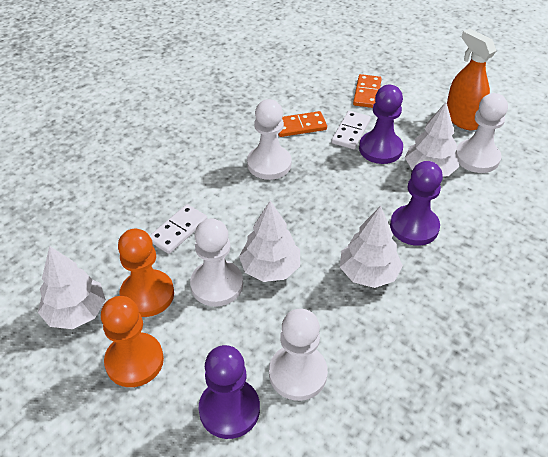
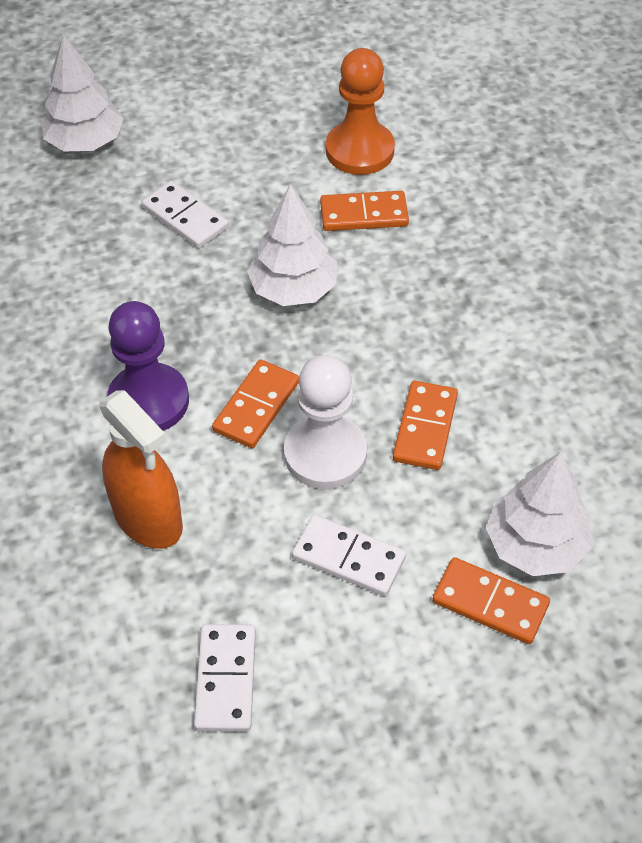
orange domino: [278,111,327,137] [353,74,382,108] = 2 -> [212,359,299,448] [320,191,409,231] [393,381,458,470] [432,557,550,644] = 4
orange pawn: [101,296,164,387] [118,229,174,317] = 2 -> [326,48,395,175] = 1
purple pawn: [199,345,260,439] [359,85,403,164] [390,161,443,246] = 3 -> [107,301,189,431] = 1
white domino: [149,204,207,254] [332,111,371,149] = 2 -> [142,181,229,248] [194,624,256,732] [292,515,406,596] = 3
white pawn: [190,219,243,307] [247,99,292,180] [269,309,328,401] [456,93,508,173] = 4 -> [284,355,367,489] = 1
white tree: [38,246,106,329] [239,201,300,282] [340,206,403,288] [404,102,459,177] = 4 -> [41,34,124,151] [247,184,337,306] [486,452,592,576] = 3

